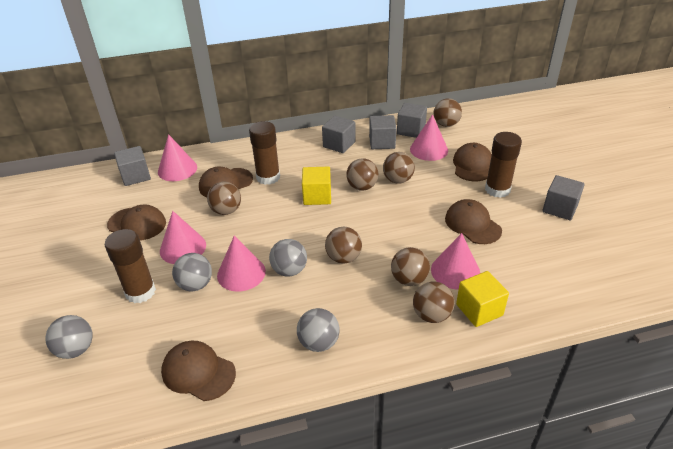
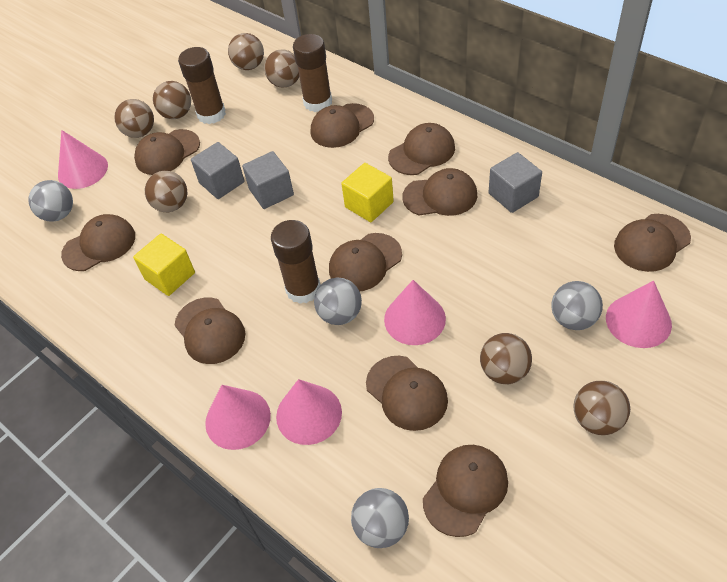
brown cap: [107,204,166,240] [161,341,236,401] [199,167,253,197] [445,199,502,244] [453,143,492,181] = 5 -> [61,214,135,271] [134,129,200,175] [175,298,245,364] [311,103,374,148] [329,233,402,291] [366,356,448,431] [388,123,455,175] [402,168,477,216] [423,445,508,537] [614,214,691,272] = 10
grey cube: [114,146,151,186] [322,116,355,153] [369,115,396,149] [397,103,427,138] [542,175,585,220] = 5 -> [191,142,245,199] [242,151,294,209] [489,152,542,213] = 3

